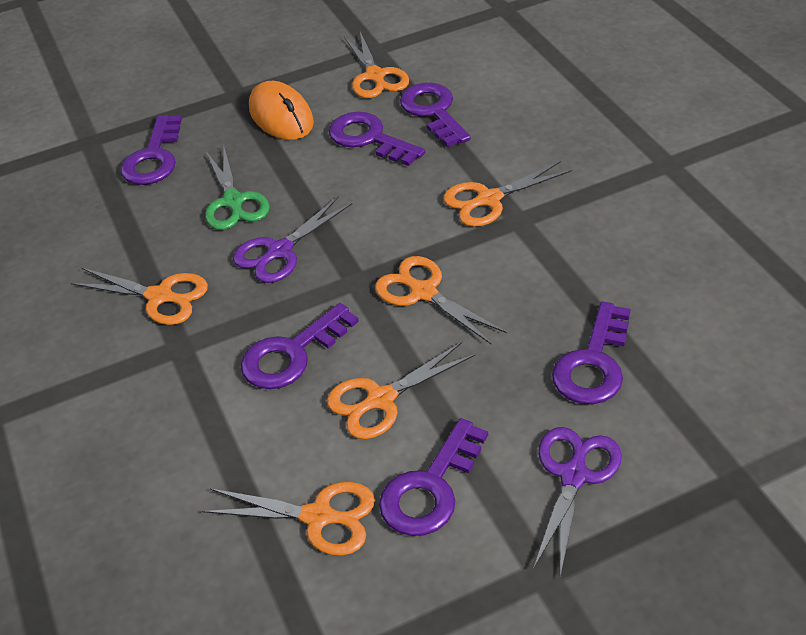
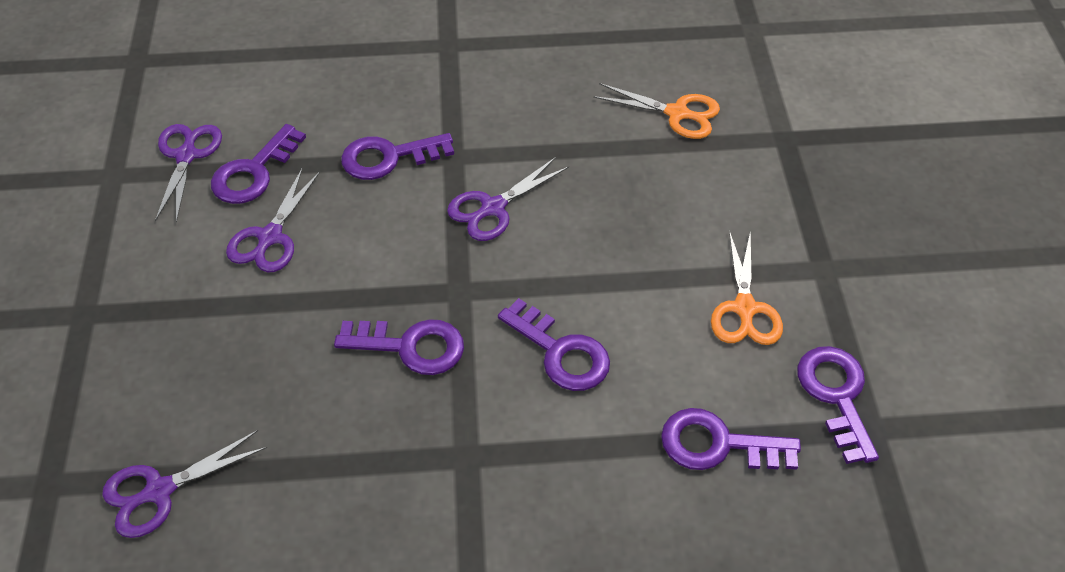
green scissors: [205,148,270,230] = 1 -> none = 0
orange mouse: [249,81,314,140] = 1 -> none = 0
orange scissors: [71,268,208,325] [202,482,375,556] [327,342,476,439] [344,32,409,98] [375,256,507,345] [443,161,572,227] = 6 -> [593,83,720,139] [711,230,783,345] = 2
purple scissors: [233,197,352,283] [533,427,622,577] = 2 -> [102,430,267,538] [155,124,222,223] [226,167,320,272] [447,157,569,241] = 4

